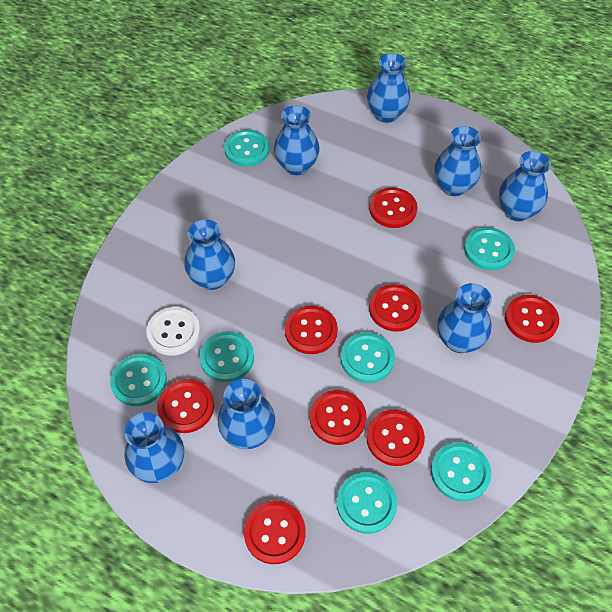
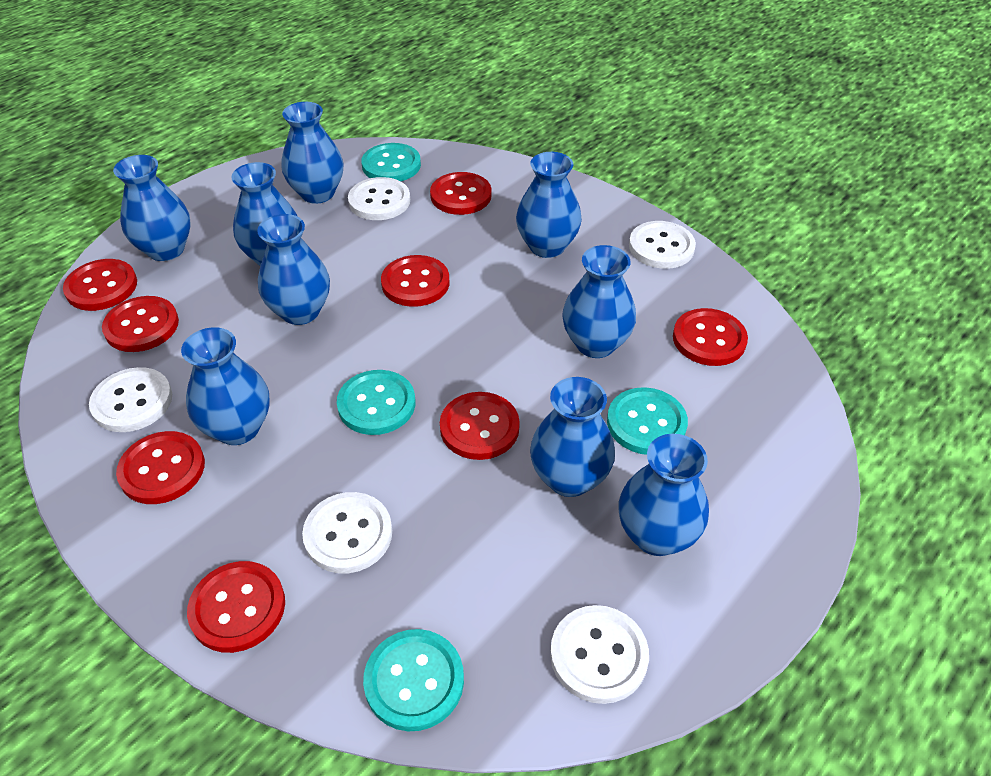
blue vase: [124,412,184,483] [184,219,235,290] [218,379,275,449] [274,105,320,176] [367,53,410,123] [434,126,481,196] [437,283,492,353] [499,151,551,221] = 8 -> [113,155,190,261] [181,327,270,445] [231,162,298,266] [257,214,330,325] [281,102,344,204] [516,152,582,258] [530,377,615,497] [562,245,636,358] [619,434,709,556] = 9
turquoise button: [110,354,167,406] [199,331,254,382] [224,130,270,167] [337,472,397,534] [341,332,395,383] [431,442,491,502] [464,227,515,270] = 7 -> [337,370,415,435] [361,143,421,181] [363,629,464,731] [607,387,688,455] = 4
white button: [146,307,200,356] = 1 -> [89,367,172,432] [302,492,392,574] [348,177,410,220] [550,605,649,704] [629,221,696,269] = 5

